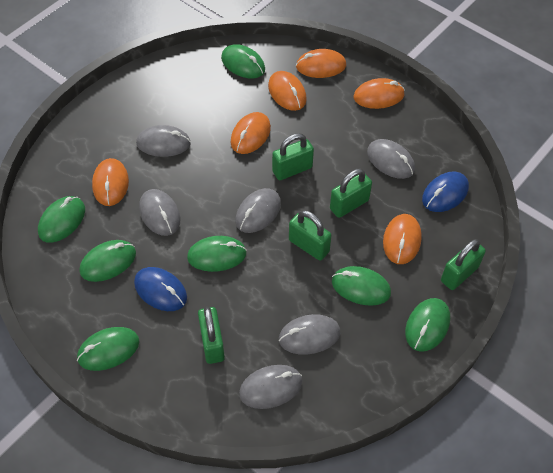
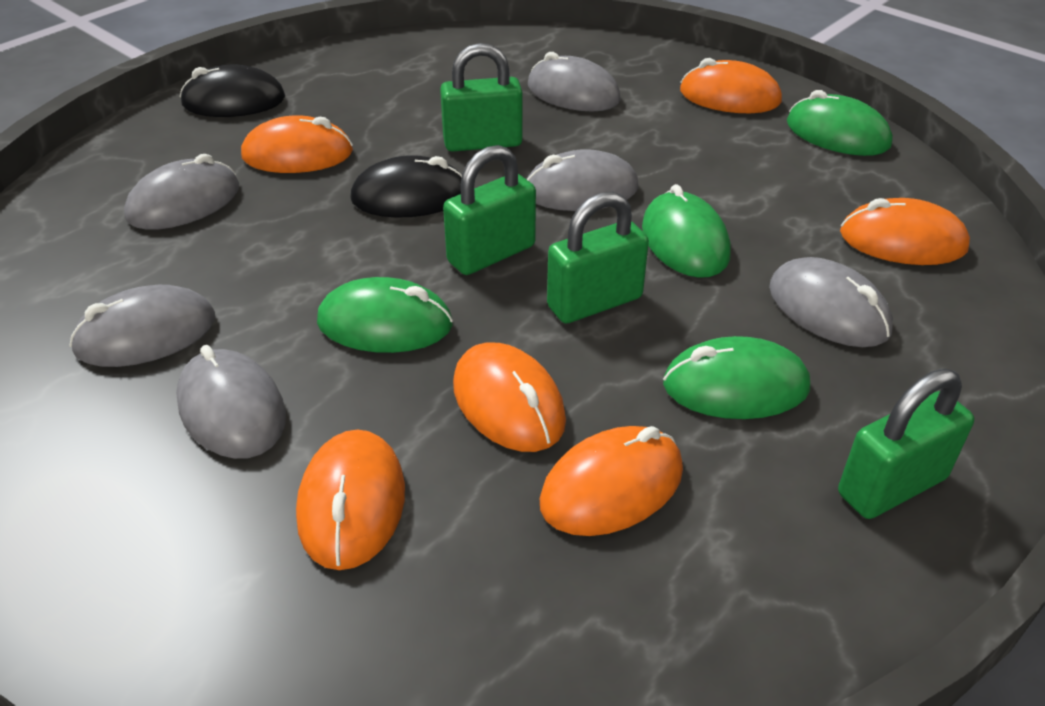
black mouse: none = 0 -> [180,65,285,117] [350,155,462,218] = 2
blue mouse: [134,267,187,311] [422,172,469,212] = 2 -> none = 0
green mouse: [38,196,85,243] [77,327,139,371] [80,240,136,282] [187,236,247,272] [221,44,265,78] [332,266,391,306] [405,298,450,352] = 7 -> [317,277,453,353] [642,184,731,278] [663,336,810,419] [787,90,893,156] = 4
green padlock: [198,307,225,364] [272,133,314,180] [289,210,332,261] [330,169,372,218] [441,239,486,290] = 5 -> [440,43,523,152] [443,145,536,275] [547,192,649,323] [838,369,974,519] = 4

